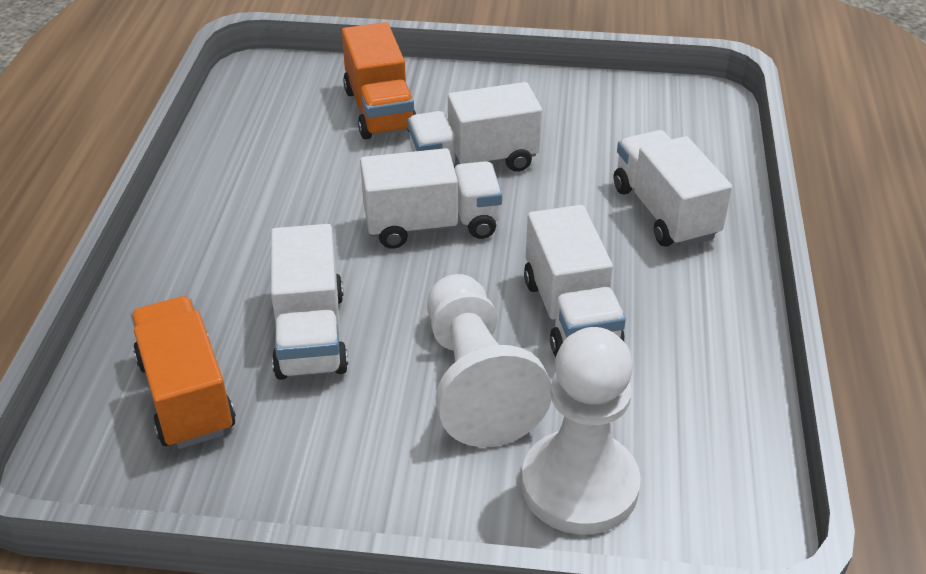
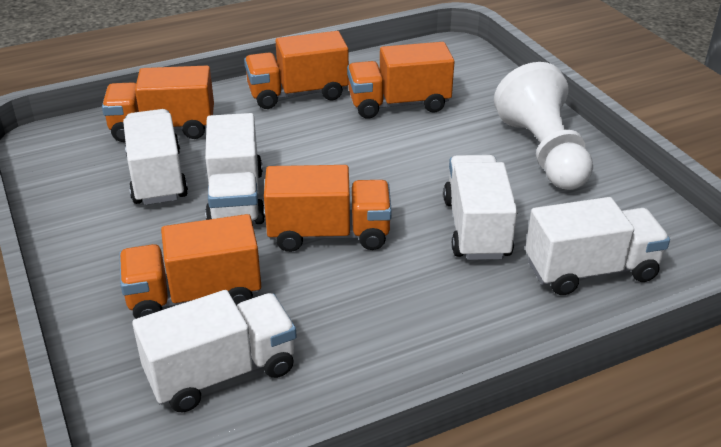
orange truck: [131,296,236,449] [342,22,416,139] = 2 -> [102,66,214,142] [119,214,261,319] [244,31,349,109] [264,165,392,252] [347,42,455,119] = 5
white pawn: [427,274,552,447] [521,327,641,535] = 2 -> [494,62,593,190] = 1

